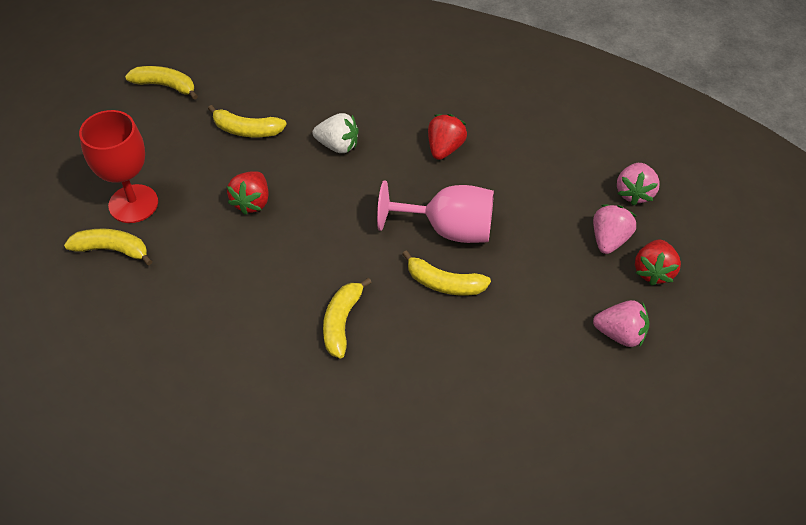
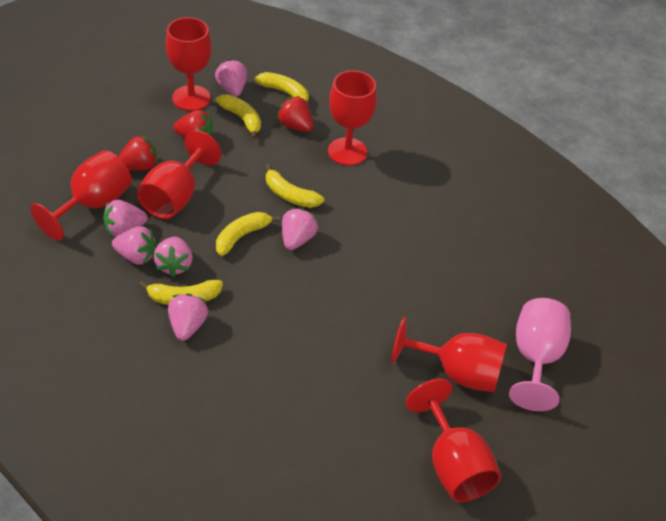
pink strawberry: [593,204,637,254] [593,300,649,347] [617,163,660,205] = 3 -> [103,200,148,237] [112,226,157,264] [153,237,193,277] [168,294,208,341] [215,59,247,97] [282,208,318,250] = 6
red goblet: [79,110,158,223] = 1 -> [30,150,132,241] [137,130,221,219] [166,17,212,111] [328,70,377,166] [391,317,507,392] [406,379,501,502] = 6
white strawberry: [313,113,359,153] = 1 -> none = 0

